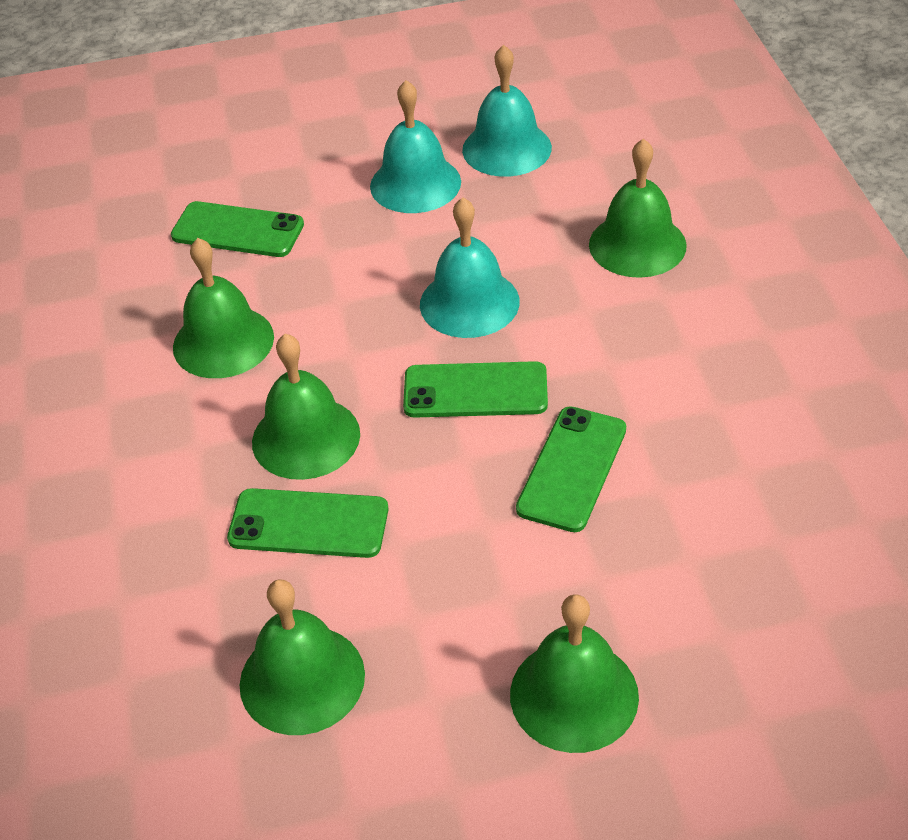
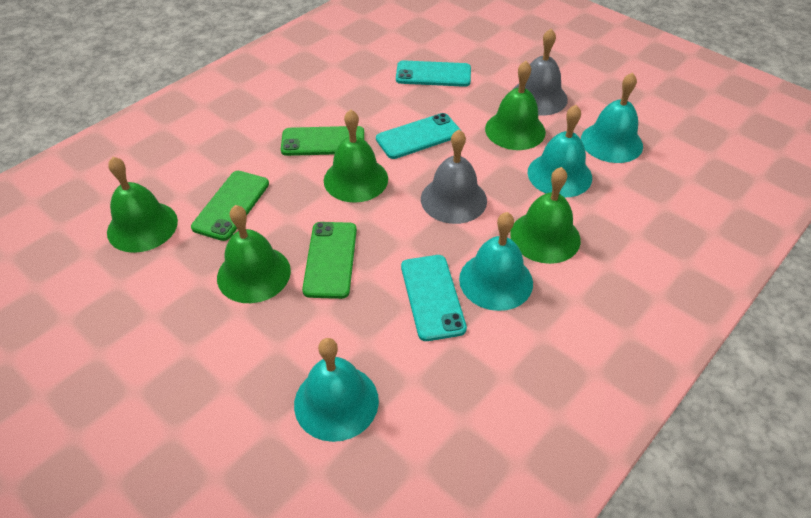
green phone: [171,201,304,257] [227,488,388,558] [403,361,548,418] [516,406,626,532] = 4 -> [191,171,269,241] [281,126,364,156] [302,222,357,299] = 3
grey bell: none = 0 -> [421,130,487,224] [512,29,568,116] = 2
turquoise bell: [370,80,461,213] [420,197,519,338] [462,45,552,177] = 3 -> [294,338,379,442] [459,212,533,311] [528,105,592,198] [581,72,643,163] = 4
turquoise phone: none = 0 -> [376,113,461,159] [396,60,471,87] [401,255,467,341] = 3

